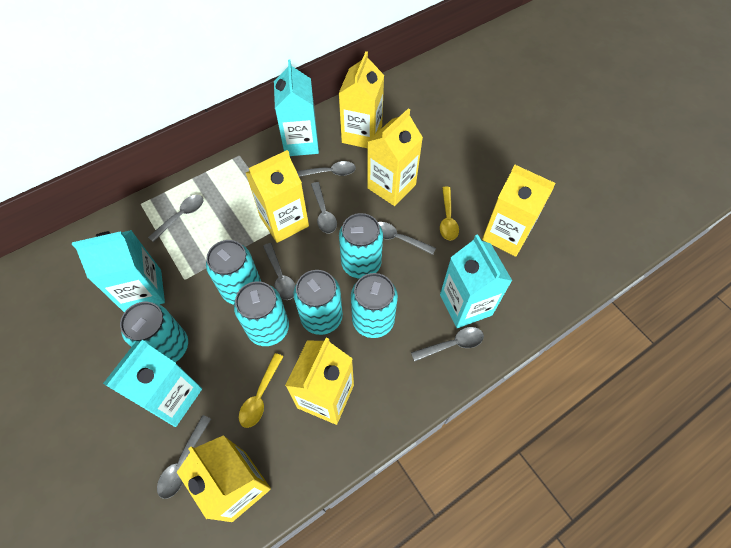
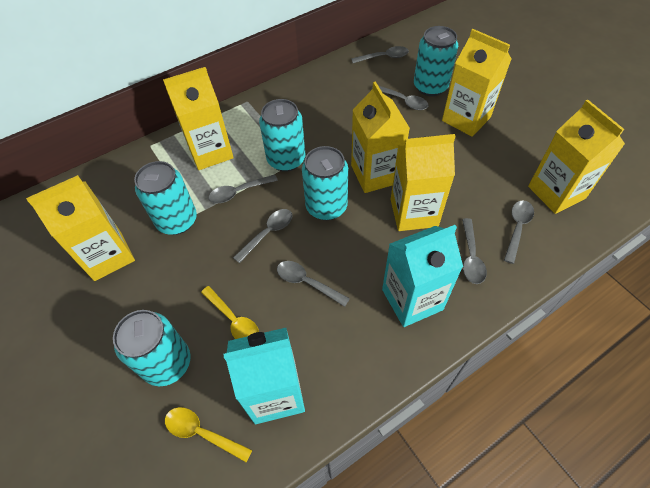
turquoise can: [120,302,188,362] [206,240,261,305] [234,281,289,346] [293,270,343,335] [339,213,383,278] [351,273,398,338] = 6 -> [113,310,191,386] [134,161,197,235] [259,99,305,172] [302,146,348,220] [414,26,458,96] = 5
turquoise carton: [72,230,165,312] [103,340,202,427] [274,60,319,156] [440,234,512,328] = 4 -> [223,328,305,424] [382,225,463,327] = 2

